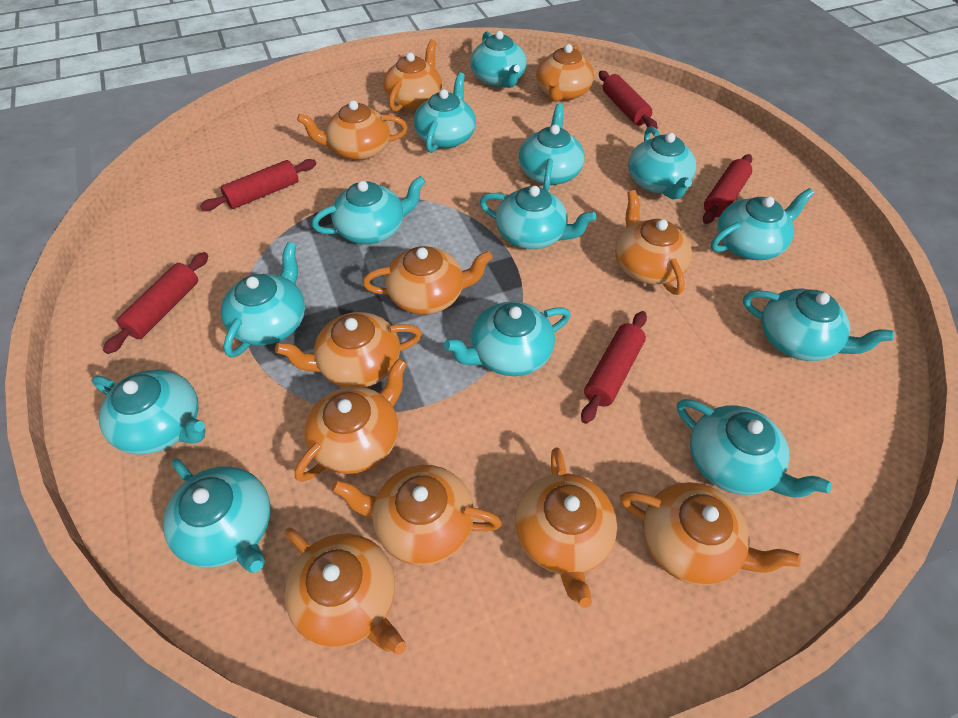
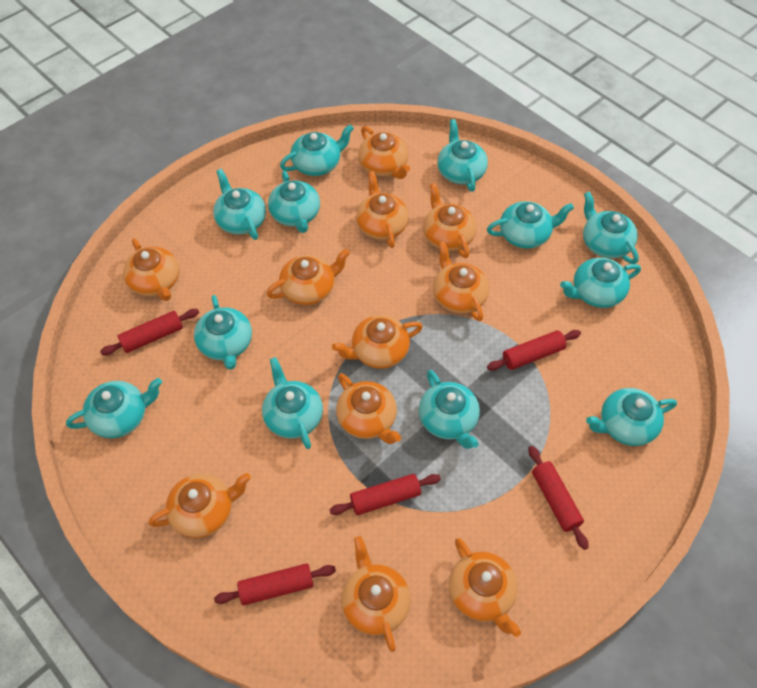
turquoise teapot: [92,369,205,455] [163,459,271,573] [221,242,305,358] [312,176,426,244] [414,72,476,153] [444,301,571,376] [470,31,527,88] [479,186,596,249] [519,104,585,191] [628,126,696,199] [677,399,832,498] [711,188,814,260] [743,289,894,361] = 13 -> [66,378,162,438] [194,295,252,370] [213,169,266,240] [262,357,323,449] [268,171,320,233] [280,125,354,176] [419,370,480,449] [437,119,488,192] [487,201,574,249] [560,258,641,308] [583,192,639,264] [586,388,677,446] = 12

